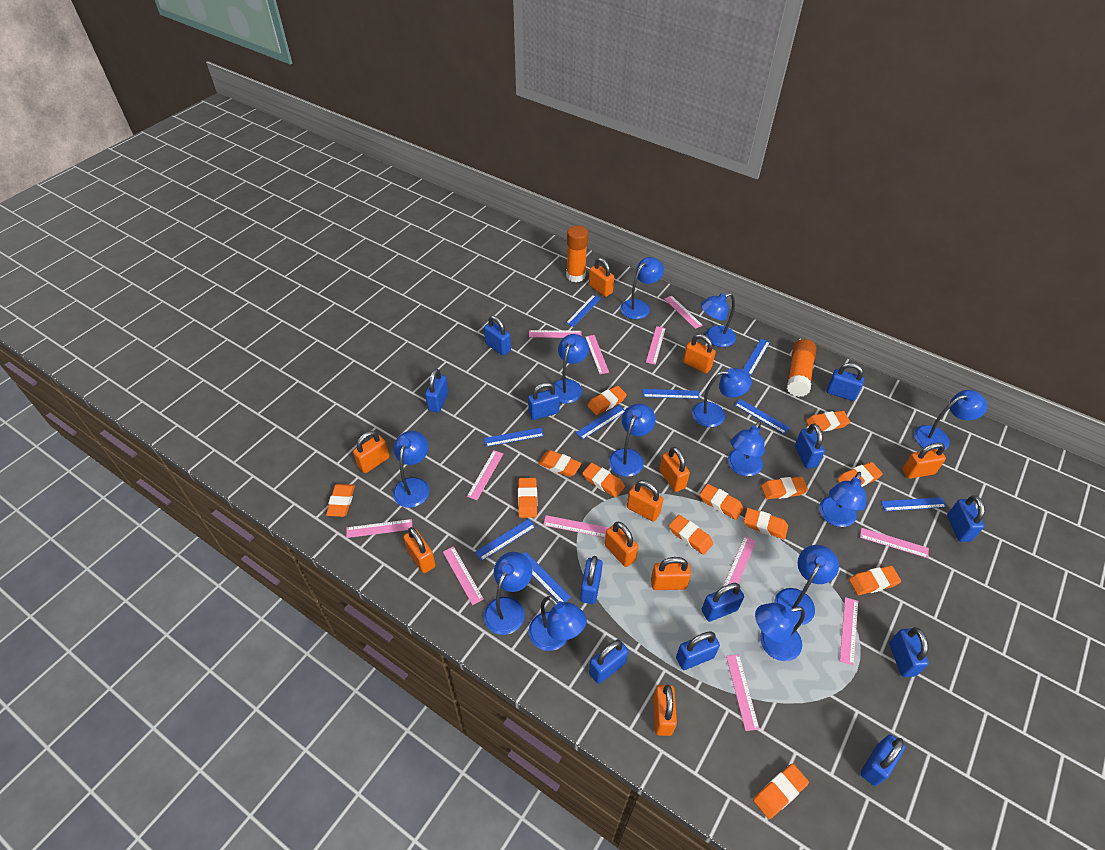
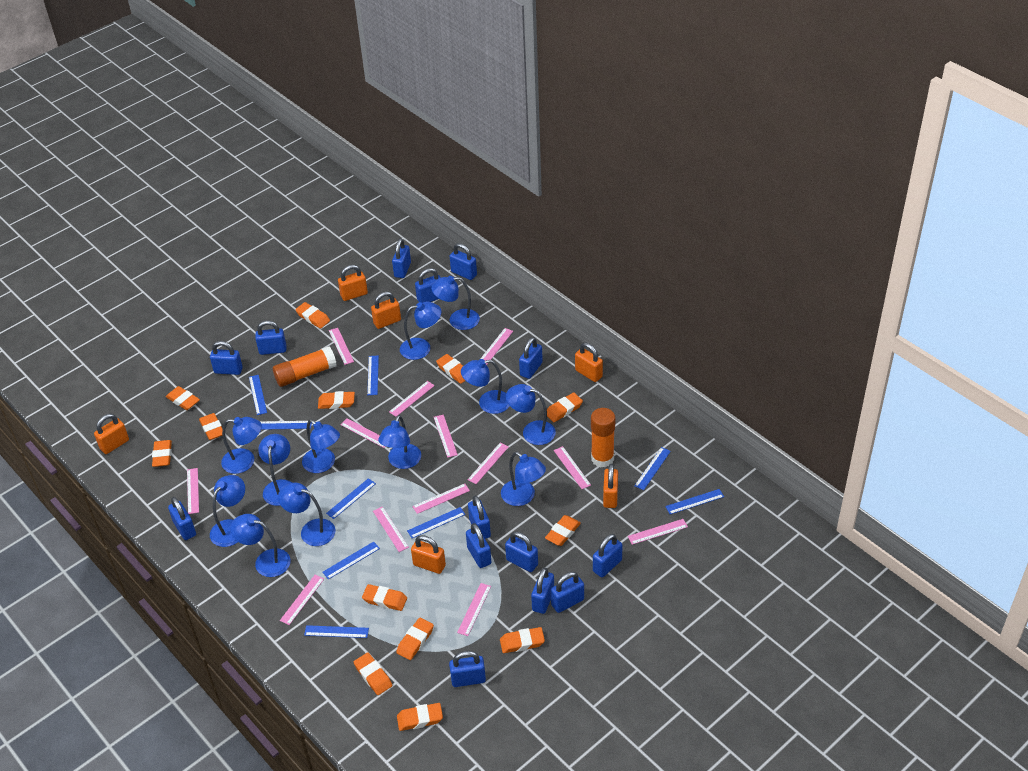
blue lamp: [393,431,429,508] [484,552,532,635] [528,596,587,651] [553,334,589,403] [609,404,656,477] [620,257,664,319] [692,368,752,427] [701,293,736,347] [728,421,765,476] [755,603,805,661] [774,545,839,625] [819,472,866,527] [914,390,987,450] = 13 -> [210,475,245,547] [221,417,262,474] [230,514,291,577] [258,434,292,506] [278,483,336,546] [302,419,340,473] [378,415,421,469] [400,302,442,360] [431,276,480,330] [461,359,510,414] [501,452,546,506] [506,384,556,445] = 12
blue padlock: [425,369,449,412] [484,316,511,356] [528,382,560,420] [580,556,603,604] [589,639,629,684] [676,631,720,670] [702,583,744,622] [795,423,825,468] [827,363,864,401] [860,735,905,786] [889,627,929,677] [947,495,985,542] = 12 -> [168,497,196,540] [210,341,243,375] [255,321,286,355] [392,238,411,278] [415,268,441,303] [449,651,486,687] [450,243,477,280] [466,523,491,568] [468,496,491,539] [505,532,538,572] [519,337,543,379] [531,568,554,614] [551,572,584,613] [593,534,623,577] = 14
orange padlock: [353,431,389,473] [403,527,436,573] [589,258,614,297] [605,522,639,567] [627,480,663,522] [651,557,691,590] [653,685,677,736] [659,447,690,492] [683,334,716,373] [902,443,946,479] = 10 -> [94,414,129,454] [338,265,368,301] [371,292,401,329] [411,535,446,574] [575,343,603,382] [603,464,618,508] = 6
pink ruler: [346,519,412,538] [443,546,484,605] [467,450,503,500] [529,330,582,338] [543,515,609,538] [585,335,609,374] [646,326,666,365] [664,296,703,329] [723,536,756,587] [726,654,759,731] [840,597,858,665] [860,528,929,558] = 12 -> [187,468,199,514] [280,575,324,625] [329,328,354,365] [340,418,386,448] [373,506,409,552] [389,381,435,417] [412,484,470,514] [434,415,458,458] [457,583,491,636] [467,442,509,484] [480,328,513,365] [554,446,591,489] [628,519,688,545] = 13

